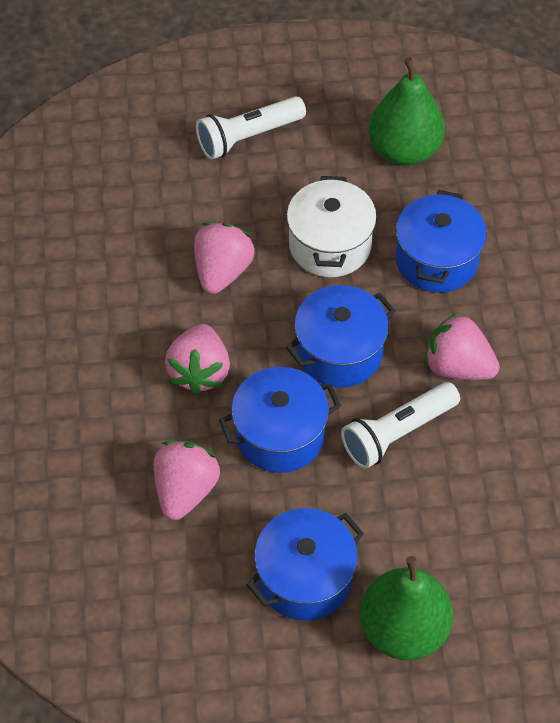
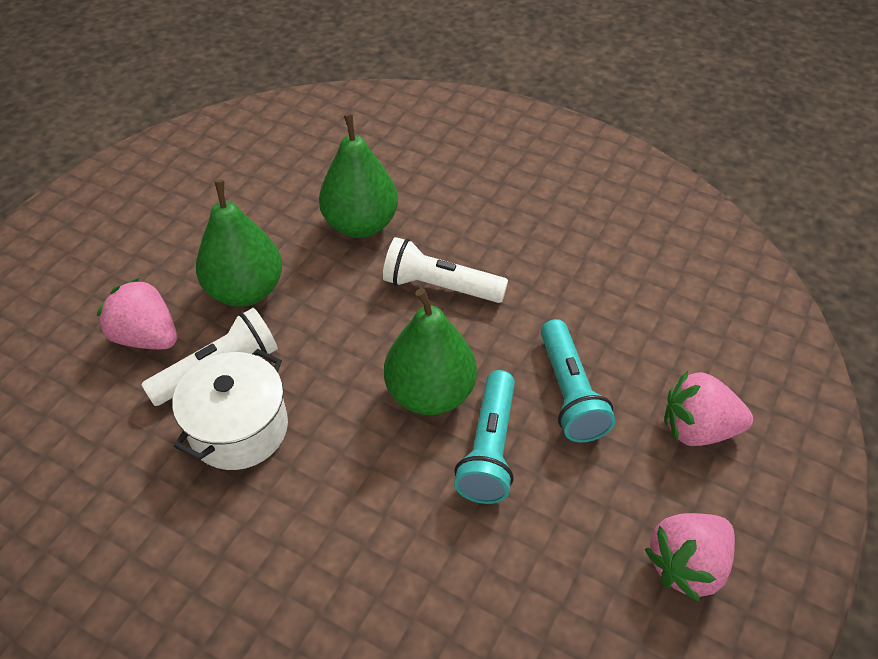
blue pot: [219,367,341,473] [247,508,364,621] [286,285,396,388] [395,190,487,293] = 4 -> none = 0
green pear: [360,556,453,660] [369,57,445,165] = 2 -> [196,179,282,307] [319,114,398,238] [384,288,477,415] = 3
pink strawberry: [154,441,220,520] [165,324,230,395] [194,222,255,294] [424,312,500,380] = 4 -> [97,278,177,349] [645,513,735,602] [664,371,753,446] = 3
turquoise flashlight: none = 0 -> [454,370,515,504] [541,319,616,442] = 2

